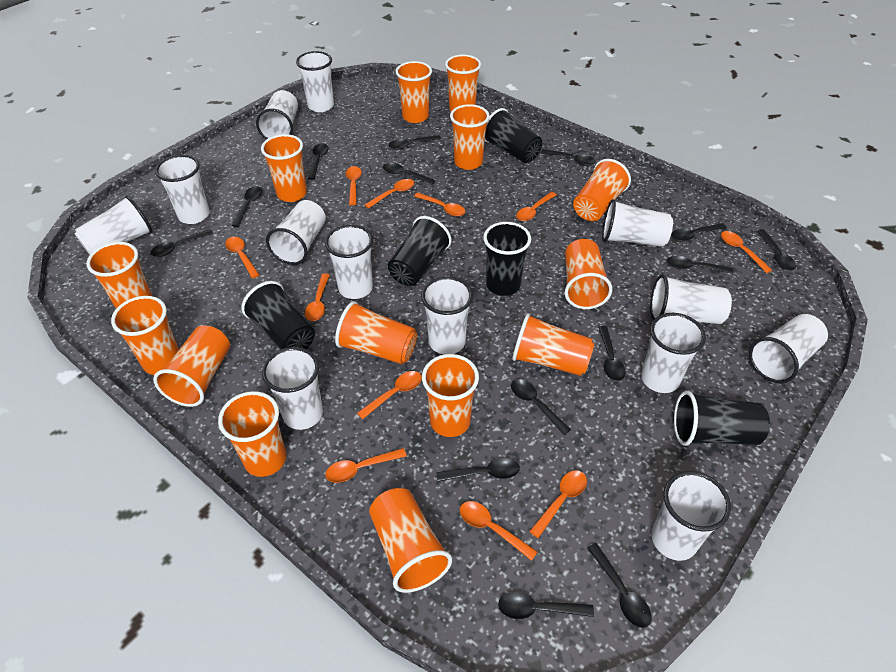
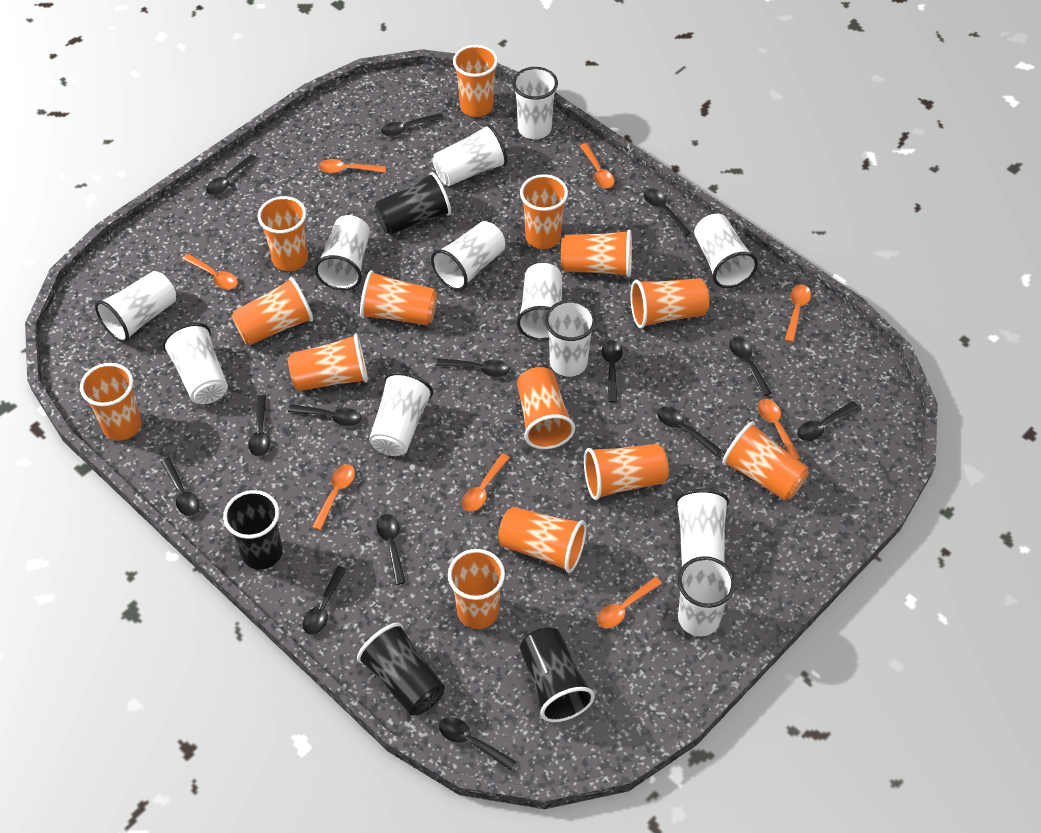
black cup: [241,281,315,350] [388,216,452,286] [483,222,531,296] [485,108,542,163] [674,391,770,446] = 5 -> [223,490,282,570] [357,623,445,715] [375,172,451,235] [520,628,595,722] = 4
orange spoon: [225,237,259,278] [305,274,330,321] [325,448,407,483] [346,166,362,205] [357,371,422,419] [365,179,414,209] [414,193,465,216] [460,501,537,561] [516,192,557,221] [529,470,587,538] [721,231,772,273] = 11 -> [182,254,238,289] [312,464,355,530] [319,159,386,173] [462,453,510,512] [580,143,614,188] [597,577,662,628] [758,399,801,460] [785,284,811,342] = 8
white cup: [74,196,153,255] [155,155,210,224] [256,90,298,140] [262,347,323,430] [266,200,326,265] [296,51,334,112] [325,225,373,299] [421,277,473,355] [602,199,673,247] [641,313,706,393] [650,274,732,324] [652,471,731,561] [749,314,828,383] = 13 -> [95,271,176,343] [162,323,228,404] [314,215,370,291] [369,372,433,456] [431,221,505,291] [433,124,507,186] [512,67,558,139] [517,263,562,341] [545,300,596,377] [675,489,729,567] [678,556,735,636] [694,214,758,288] = 12

